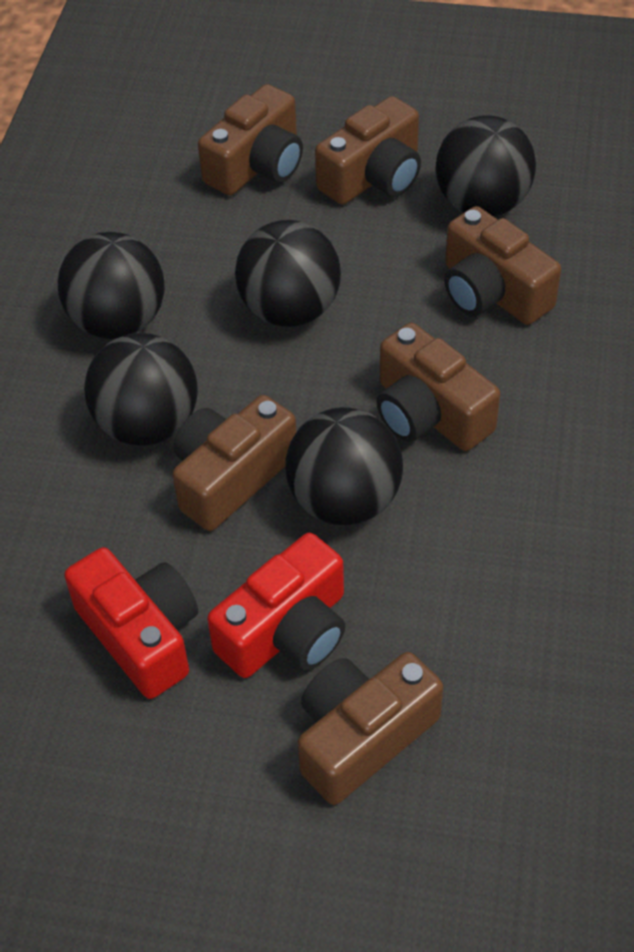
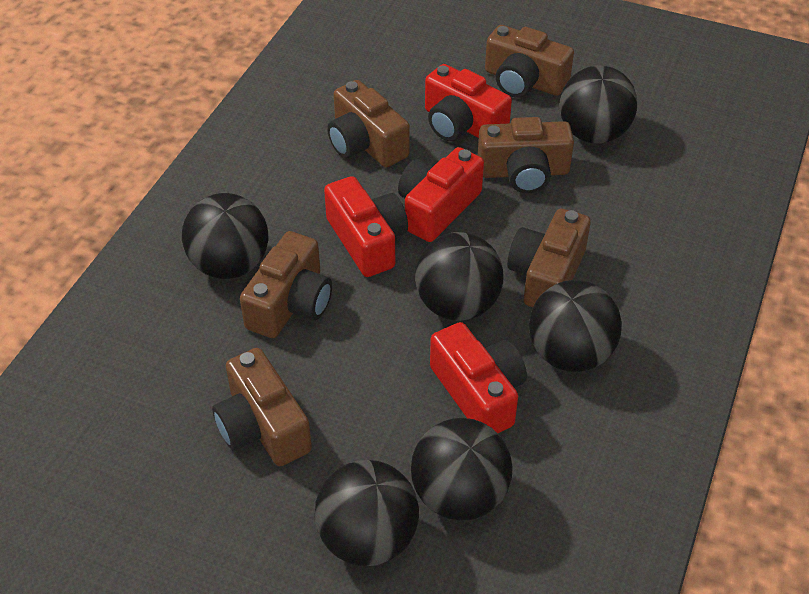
black ball: [58,232,165,339] [84,333,198,446] [235,220,341,327] [286,407,403,525] [435,115,536,217] = 5 -> [182,193,269,279] [315,460,419,566] [411,418,513,521] [415,232,504,321] [529,280,622,372] [560,65,637,144] = 6
red camera: [64,547,198,699] [207,533,346,678] = 2 -> [324,176,408,277] [398,147,484,242] [425,64,512,141] [430,322,527,433] = 4

